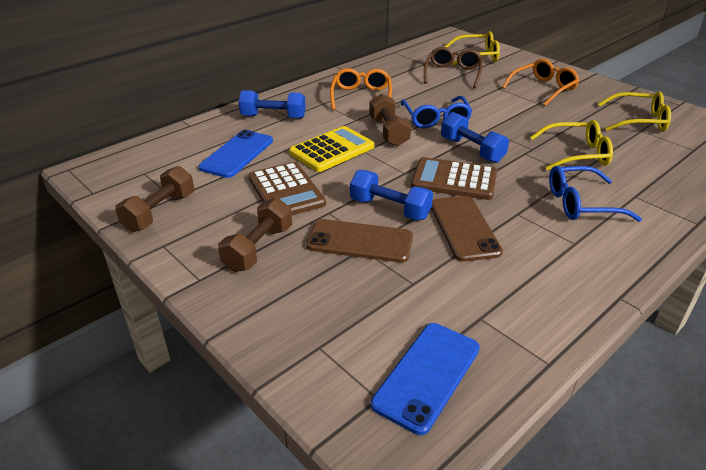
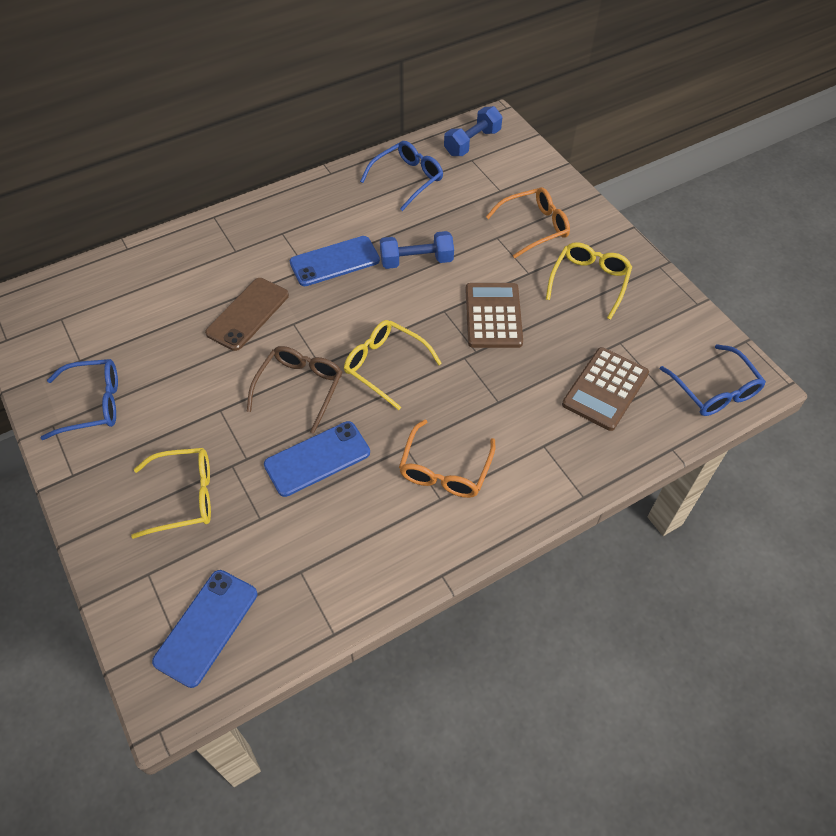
blue dumbbell: [239,90,306,119] [350,170,433,221] [441,112,509,163] = 3 -> [380,231,454,269] [444,106,503,156] = 2
blue glasses: [401,96,472,128] [549,166,642,222] = 2 -> [41,359,118,440] [360,141,443,211] [660,344,766,416] = 3
blue phone: [199,130,273,178] [371,323,480,435] = 2 -> [152,570,257,688] [264,421,370,497] [290,236,380,286] = 3
brown dumbbell: [115,166,194,232] [218,198,292,272] [369,93,411,147] = 3 -> none = 0
brown phone: [306,219,413,263] [431,196,503,262] = 2 -> [205,278,289,351] = 1
yellow calculator: [289,126,374,172] = 1 -> none = 0

